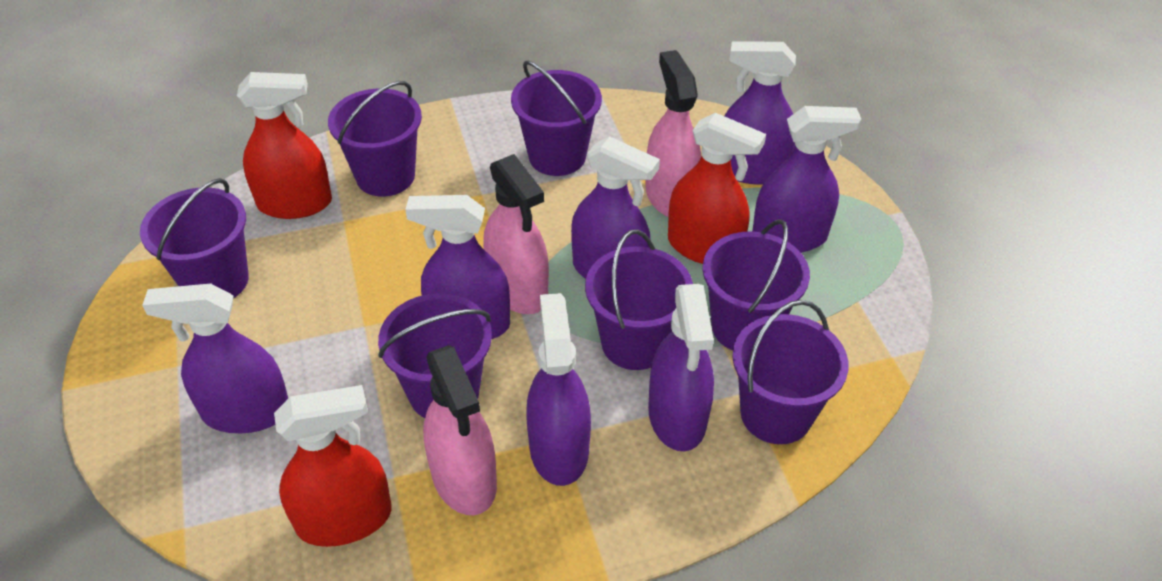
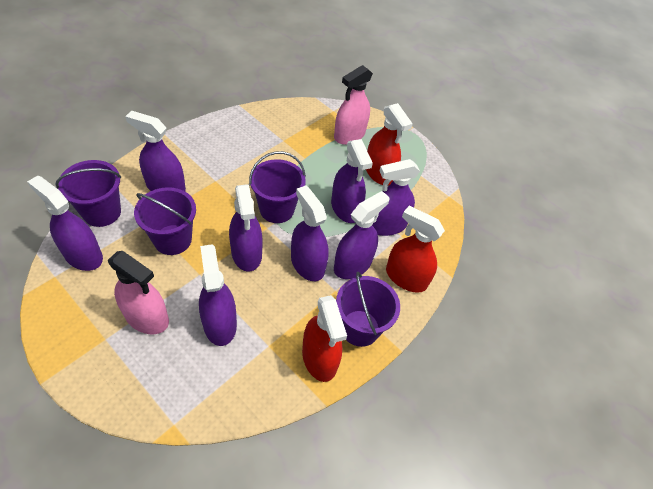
pink spray bottle: [423,345,497,515] [483,154,549,314] [645,50,701,217] = 3 -> [108,251,169,334] [334,65,373,145] = 2
purple bucket: [140,178,249,298] [328,81,422,197] [378,293,492,418] [511,60,602,176] [585,229,693,370] [703,219,810,350] [733,300,849,444] = 7 -> [55,160,121,227] [134,187,196,255] [249,151,306,223] [336,272,400,347] = 4
purple spray bottle: [142,283,288,433] [405,195,510,339] [526,293,591,486] [571,136,660,279] [648,284,714,451] [724,41,796,185] [752,106,861,253] = 7 -> [27,175,103,271] [125,111,186,191] [199,244,237,346] [229,184,263,272] [291,186,329,281] [331,139,373,223] [334,191,390,279] [372,159,420,236] = 8

